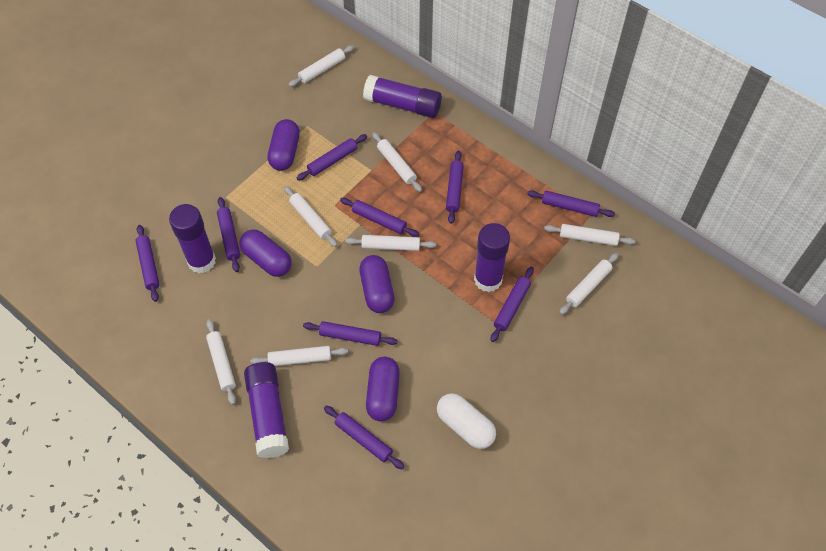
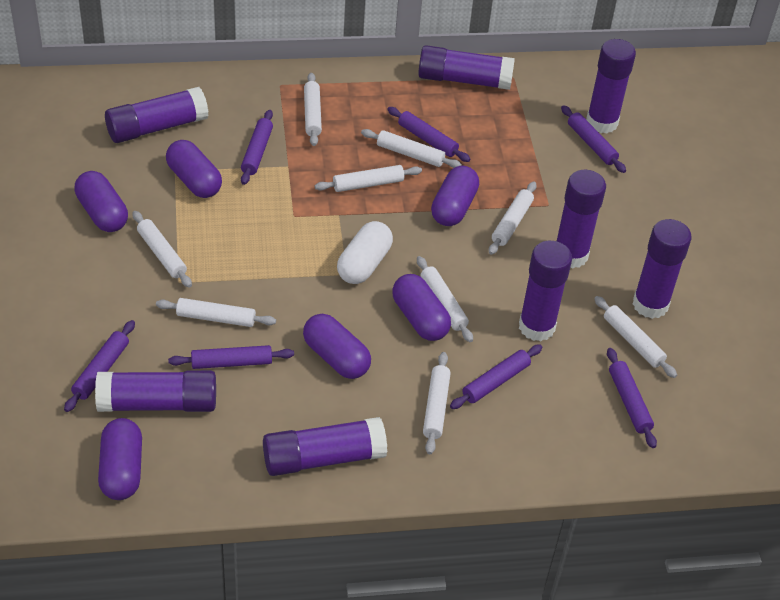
purple capsule: [240,229,291,277] [267,119,300,171] [359,255,394,313] [366,357,400,422] = 4 -> [74,171,128,232] [98,418,142,500] [166,140,222,198] [303,314,371,379] [392,274,451,341] [431,166,479,226] = 6
purple glue stick: [169,204,216,274] [244,362,289,458] [363,75,442,118] [474,223,510,292] = 4 -> [95,370,216,412] [105,87,209,143] [263,417,387,476] [418,45,515,90] [519,241,572,341] [557,170,606,268] [586,39,636,134] [633,219,691,319] = 8
purple rolling pin: [135,225,160,302] [217,197,240,272] [296,134,367,181] [303,321,397,346] [324,406,404,469] [340,198,419,237] [446,151,464,224] [491,267,534,342] [528,190,615,217] = 9 -> [64,320,135,412] [168,345,294,369] [241,110,273,185] [387,107,471,162] [450,345,543,409] [561,105,626,173] [607,348,657,448] = 7
white rolling pin: [206,319,236,405] [250,346,348,366] [284,186,337,247] [288,45,354,87] [345,235,436,251] [372,132,422,192] [544,224,635,246] [559,253,619,315] = 8 -> [132,211,192,288] [156,298,276,327] [304,73,322,146] [315,165,422,192] [361,129,462,168] [417,256,473,342] [423,352,451,454] [489,182,537,255] [594,296,677,378] = 9

